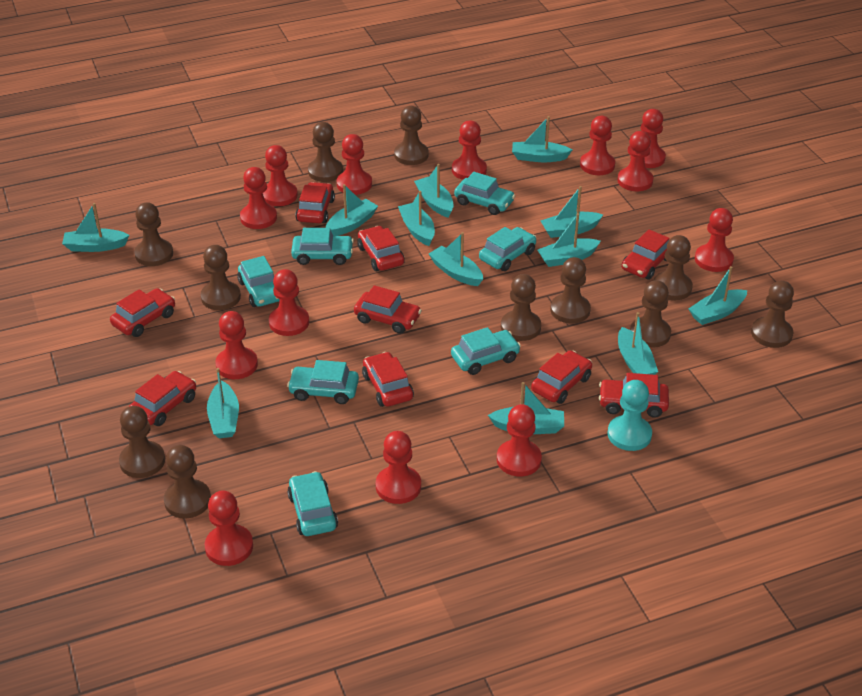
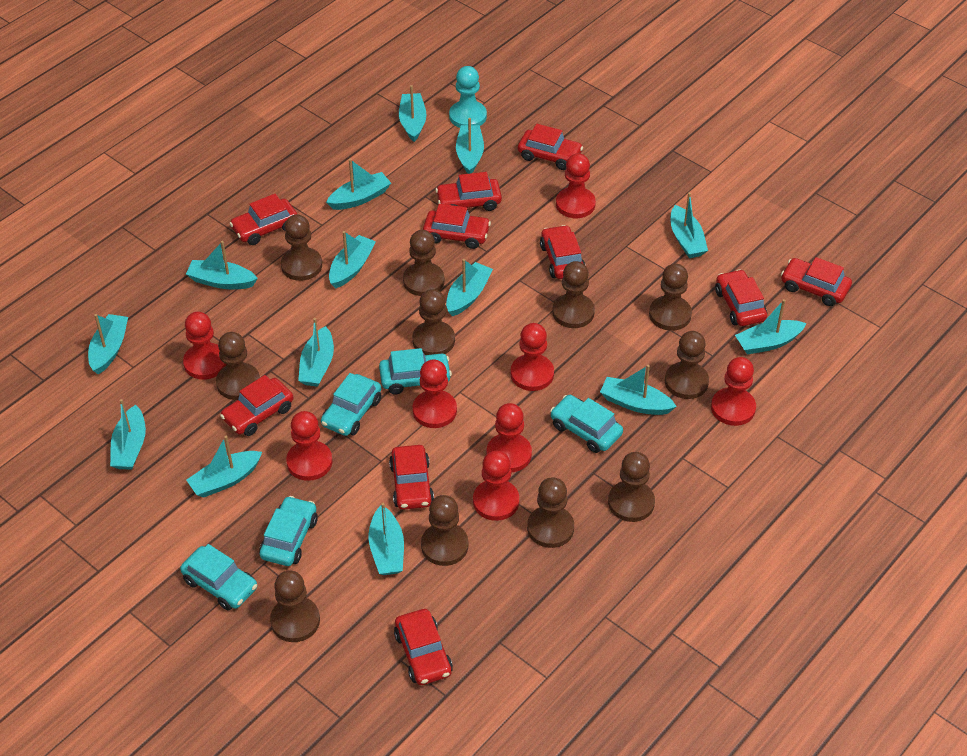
red car: [110,288,175,337] [129,371,196,426] [295,182,335,223] [354,285,422,334] [357,226,405,271] [362,352,414,407] [531,351,592,404] [599,373,669,418] [621,229,670,279] = 9 -> [220,375,293,436] [230,194,297,245] [389,445,434,510] [394,609,453,685] [423,204,491,249] [435,172,502,211] [518,124,583,170] [540,225,586,279] [715,269,767,326] [781,257,852,306] = 10
red pawn: [205,491,253,566] [215,311,258,379] [240,167,277,229] [263,145,298,206] [269,269,309,336] [337,134,372,195] [376,431,421,504] [452,121,487,180] [497,404,542,476] [580,116,615,175] [617,131,653,191] [630,109,666,168] [695,208,734,272] = 13 -> [183,312,226,380] [286,411,332,481] [413,359,457,428] [473,451,519,521] [486,403,532,472] [511,323,554,391] [556,153,596,218] [711,357,756,426] = 8
turquoise boat: [62,203,130,252] [207,368,239,438] [326,184,378,236] [398,191,435,246] [414,164,454,218] [429,232,483,286] [488,382,564,434] [512,116,572,162] [537,213,601,267] [541,186,603,238] [618,312,658,375] [688,266,747,325] = 12 -> [88,314,128,374] [110,399,146,470] [186,241,258,289] [187,436,262,498] [298,318,334,387] [326,159,391,210] [329,231,376,289] [369,503,404,575] [399,85,427,142] [446,259,493,316] [456,118,484,174] [600,365,677,415] [671,193,708,258] [735,299,806,355] = 14
turquoise car: [237,256,280,307] [287,360,359,404] [287,471,338,536] [291,228,354,265] [451,327,521,375] [454,172,515,215] [479,227,536,271] = 7 -> [180,544,257,611] [260,496,318,566] [321,373,381,436] [379,348,452,394] [550,395,623,453] = 5

